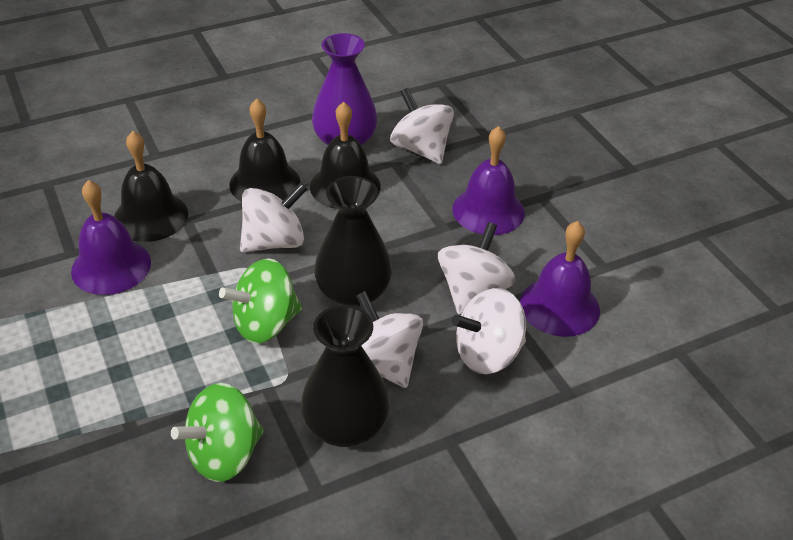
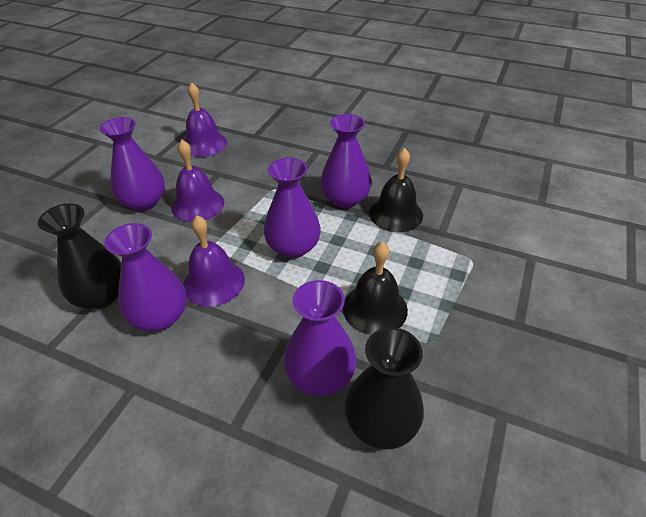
black bell: [114,131,188,242] [229,99,300,202] [310,102,381,209] = 3 -> [343,241,408,335] [369,148,423,232] = 2
green spinning top: [171,383,264,482] [219,258,302,343] = 2 -> none = 0
purple vase: [312,33,377,146] = 1 -> [99,117,165,211] [104,223,187,331] [264,158,321,258] [284,280,356,396] [320,114,371,208] = 5
white spinning top: [240,182,307,252] [356,291,423,388] [390,88,454,164] [438,222,515,315] [452,288,526,374] = 5 -> none = 0

